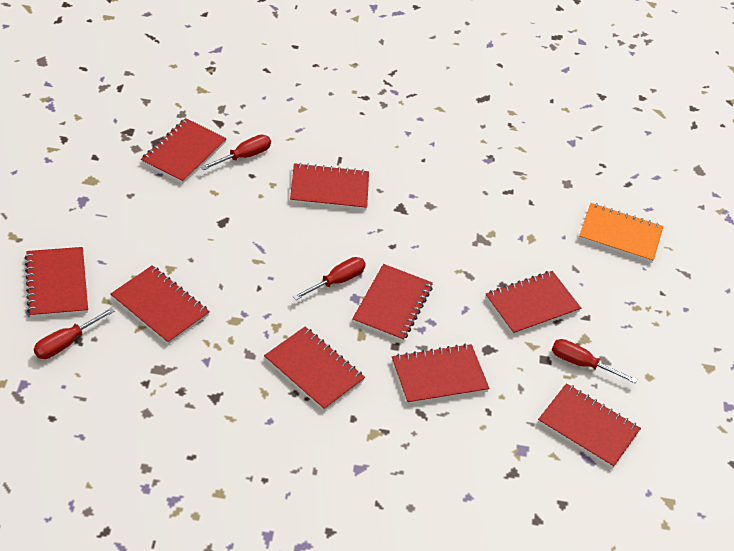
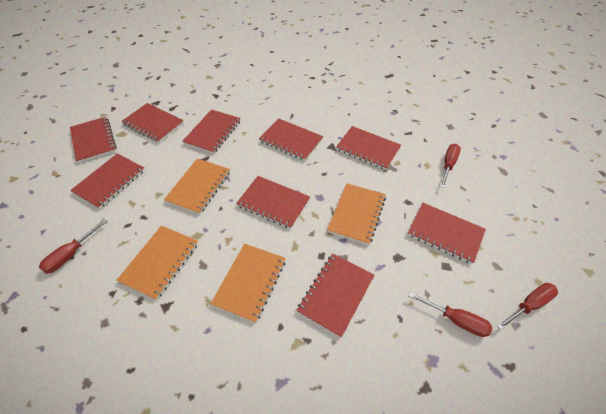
orange notebook: [579,203,663,263] = 1 -> [117,225,198,300] [164,159,230,214] [211,244,286,323] [327,183,386,245] = 4

